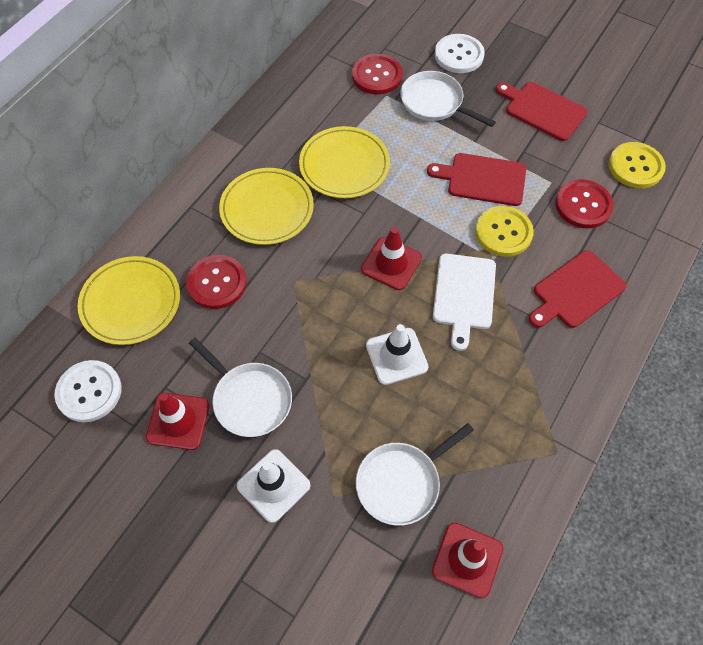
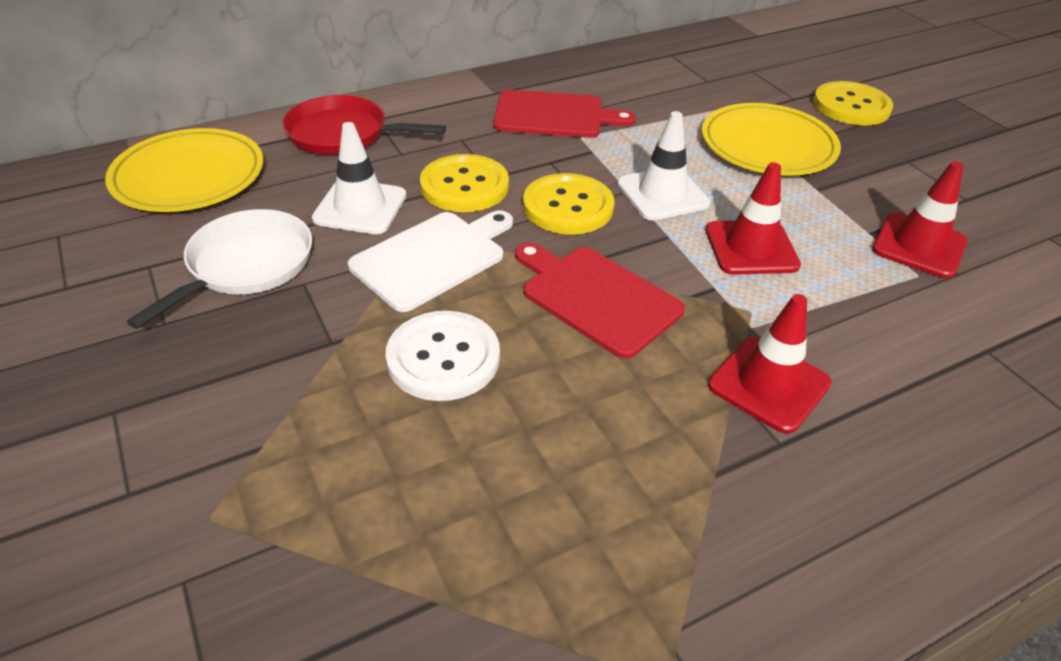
red button: [186,255,247,309] [352,54,402,95] [555,179,614,228] = 3 -> none = 0
red cutting board: [427,153,526,206] [496,82,588,141] [529,250,627,328] = 3 -> [493,90,636,138] [515,243,685,359] = 2
red pan: none = 0 -> [282,95,446,155] = 1
white button: [54,360,122,422] [435,34,485,73] = 2 -> [385,311,500,401] = 1
white pan: [189,338,292,437] [356,423,474,526] [400,71,496,127] = 3 -> [127,209,312,329] = 1
yellow button: [475,206,534,257] [608,142,666,188] = 2 -> [420,154,509,212] [523,173,615,235] [813,81,893,126] = 3
yellow plate: [78,256,180,345] [219,168,314,245] [299,126,390,198] = 3 -> [105,128,264,212] [702,103,841,176] = 2

